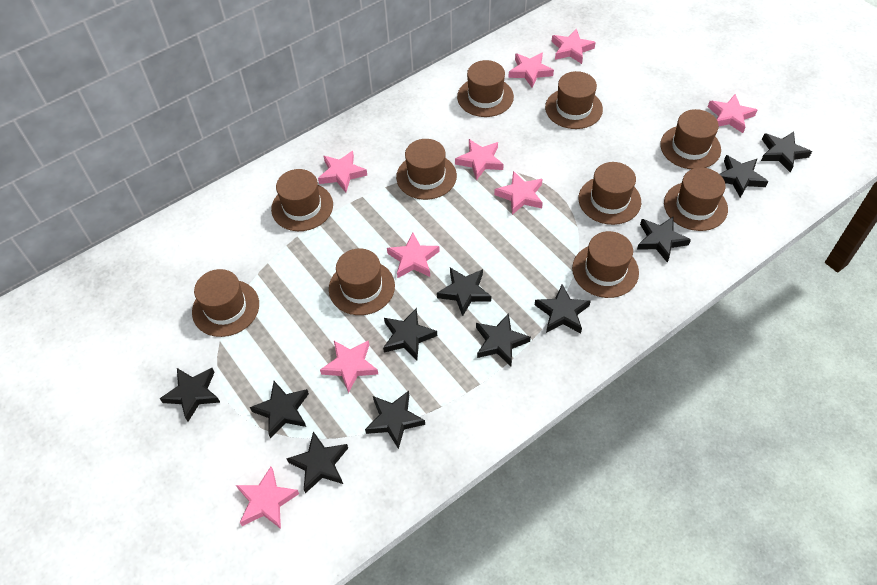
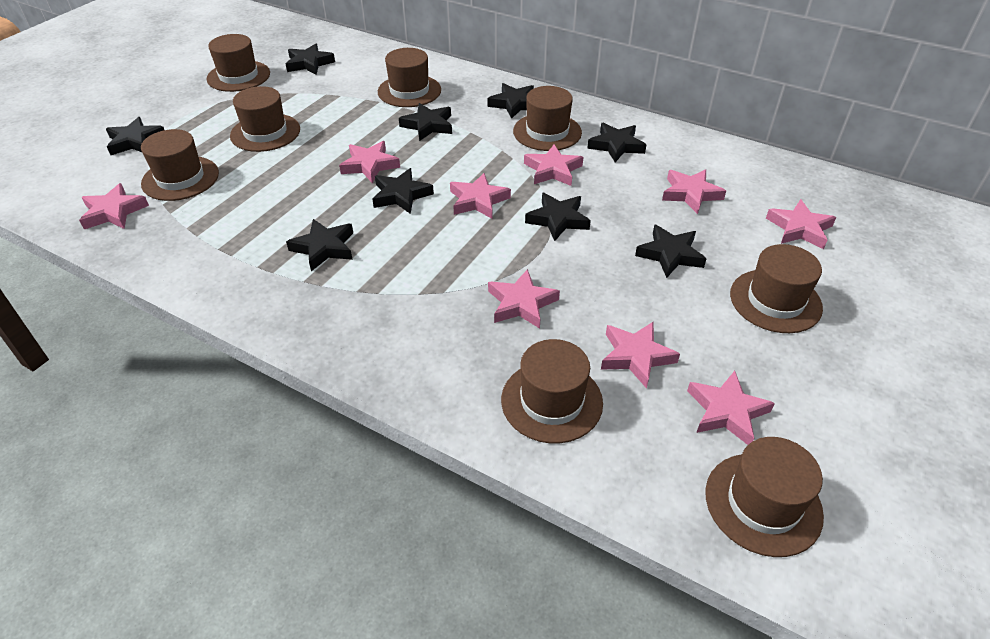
black star: [160,368,221,422] [250,381,309,439] [286,431,348,493] [365,391,425,449] [383,308,437,360] [437,268,492,316] [476,313,531,366] [535,284,591,333] [637,217,691,263] [720,155,768,198] [761,132,812,172] = 11 -> [106,117,164,155] [286,44,335,75] [286,219,353,271] [372,168,434,214] [399,103,452,141] [488,83,534,119] [525,193,591,241] [587,123,646,162] [635,224,706,278] = 9
brown hat: [192,269,259,337] [271,169,333,231] [329,249,395,315] [396,139,457,200] [457,60,514,117] [545,71,603,129] [572,231,639,298] [578,162,641,225] [660,109,721,169] [664,168,728,231] = 10 -> [141,129,219,201] [207,34,270,92] [230,86,300,152] [378,48,441,107] [501,339,603,443] [513,86,582,151] [705,437,824,557] [730,244,823,333] = 8

